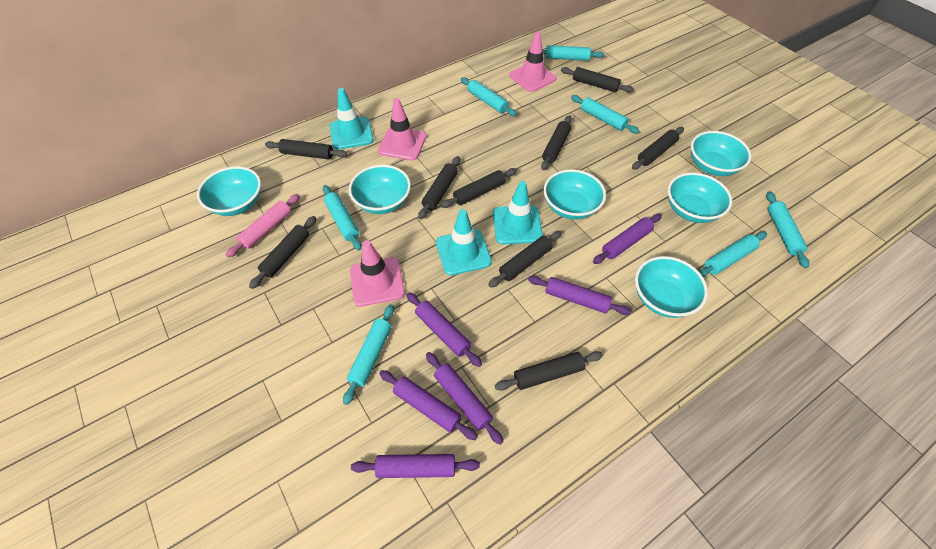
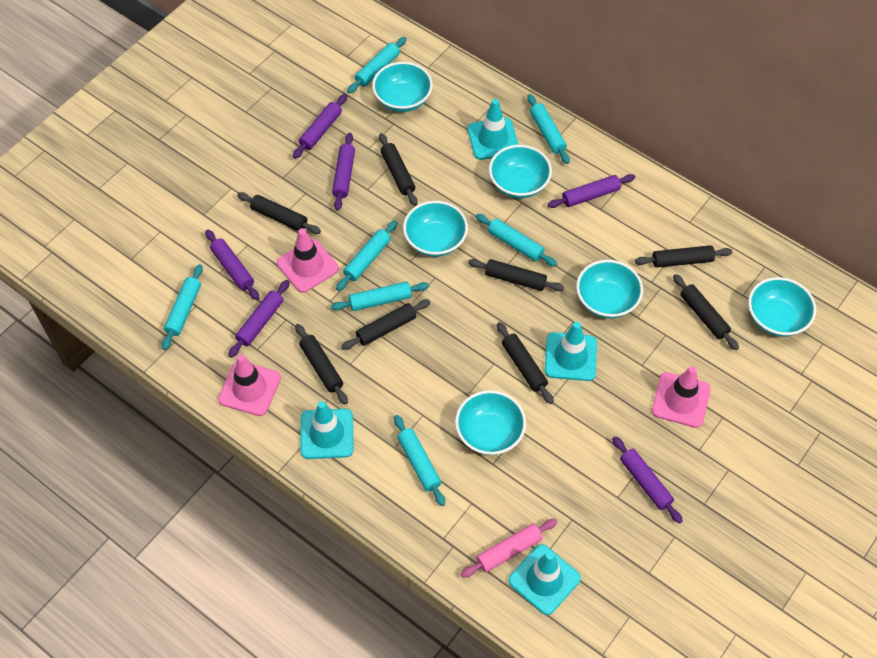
black rolling pin: [249,216,316,289] [265,139,347,159] [418,156,460,219] [440,168,517,208] [488,231,562,288] [495,351,603,391] [541,115,572,170] [561,67,634,93] [632,127,684,170] = 9 -> [237,192,321,234] [295,324,348,404] [341,299,430,350] [379,133,417,206] [468,259,564,291] [497,322,554,404] [635,245,732,268] [673,274,739,350] = 8
turquoise traffic cone: [330,88,374,150] [436,209,492,276] [493,181,543,244] = 3 -> [301,401,354,459] [468,99,518,160] [509,544,581,615] [545,322,597,381] = 4

